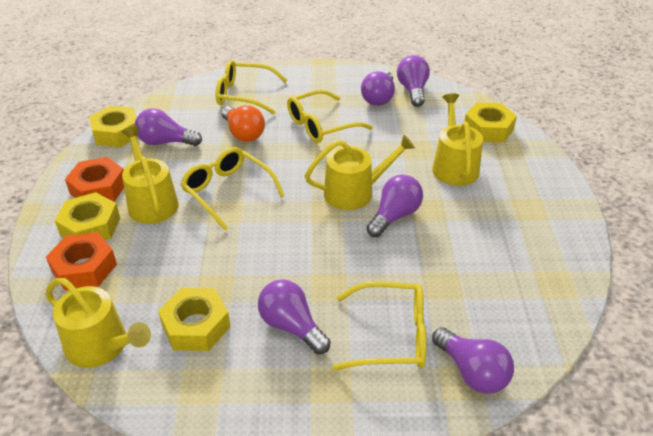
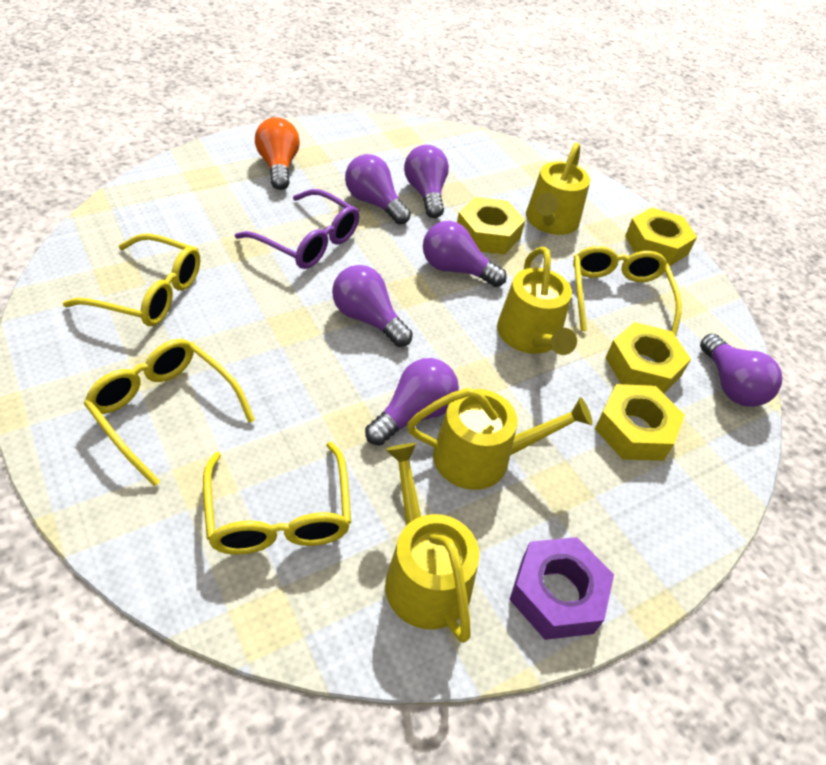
orange nut: [46,232,117,291] [65,157,124,201] = 2 -> none = 0
purple glasses: none = 0 -> [235,189,359,269] = 1
purple nut: none = 0 -> [509,537,614,640] = 1

